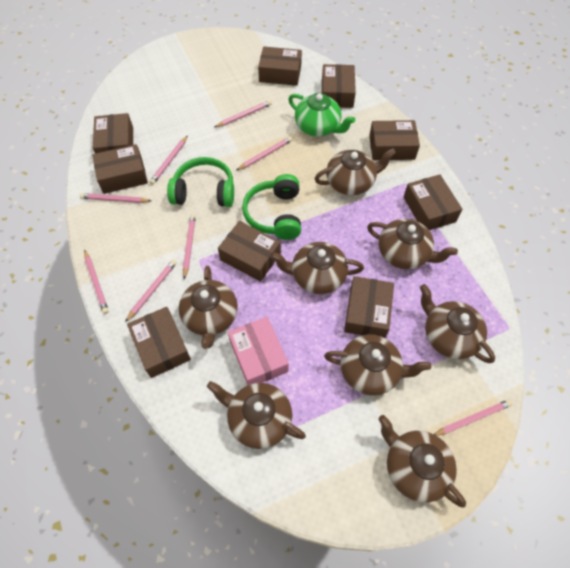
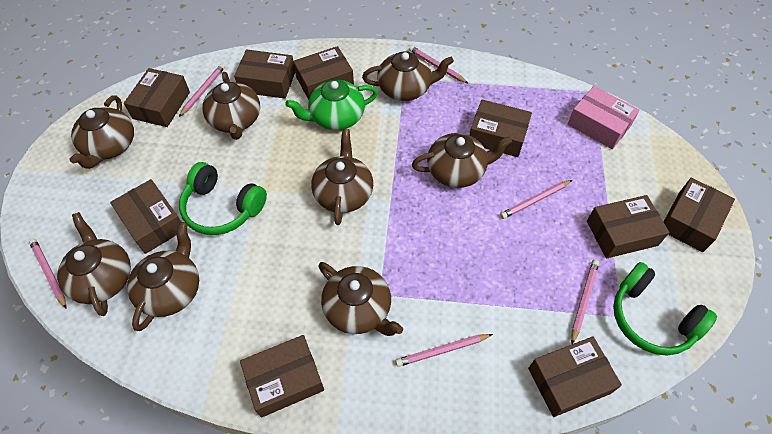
pink pencil: [80,193,151,203] [84,250,109,314] [125,259,177,322] [150,135,188,185] [183,214,196,280] [215,100,272,127] [236,136,292,171] [434,399,512,436] = 8 -> [29,238,66,308] [179,63,225,117] [395,334,493,367] [409,46,469,84] [500,180,572,219] [571,260,599,344] = 6

